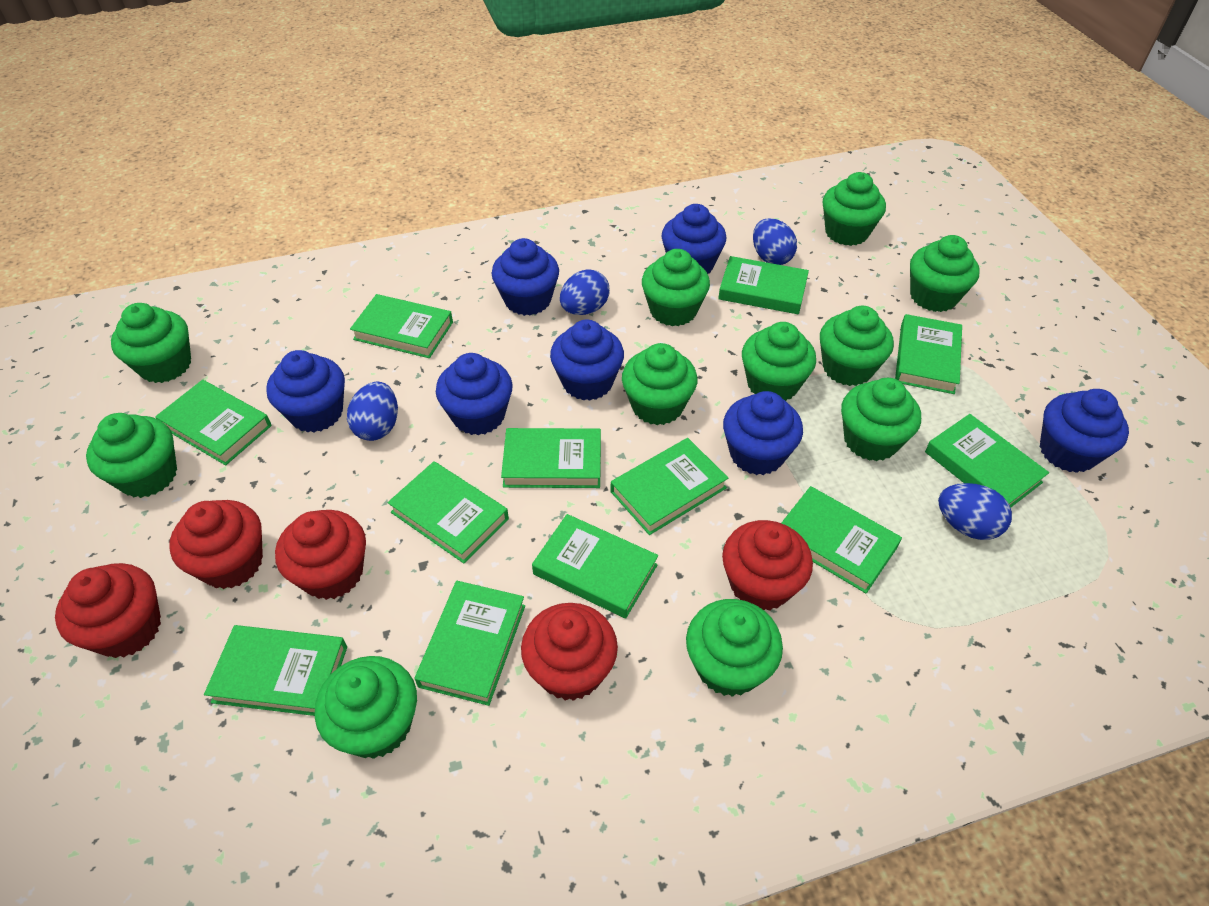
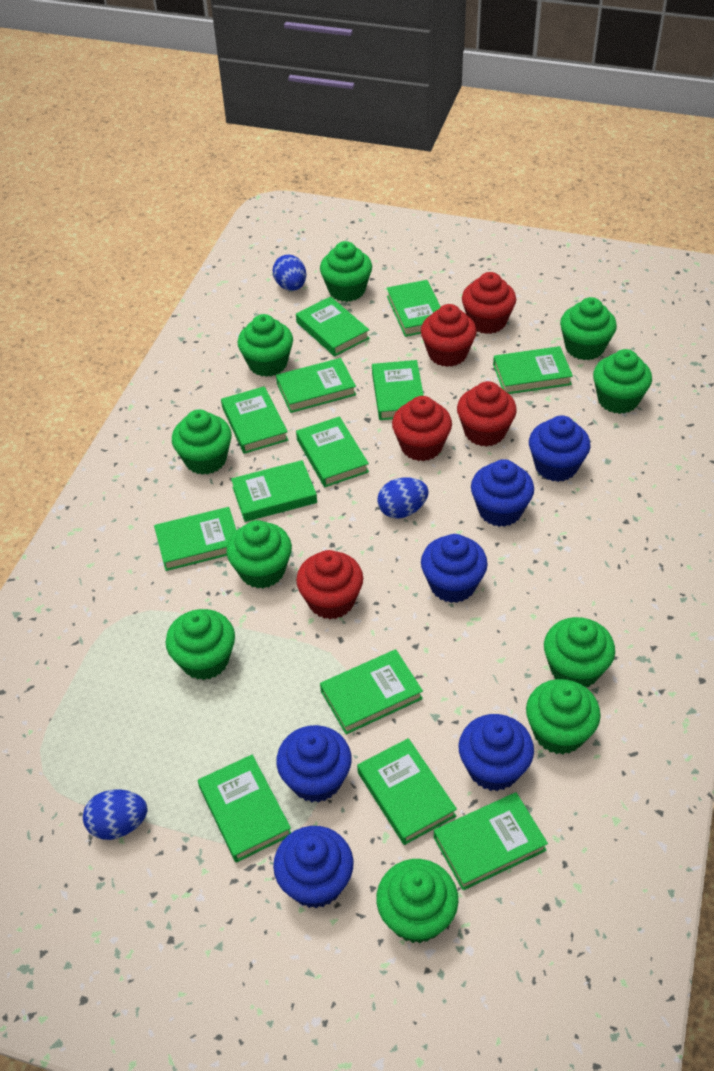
blue cupcake: [266,350,345,432] [436,353,513,435] [492,238,559,316] [550,320,624,401] [661,204,726,274] [723,391,803,475] [1040,389,1129,473] = 7 -> [273,826,354,908] [276,725,352,803] [421,534,488,603] [458,714,534,791] [471,459,534,527] [529,415,590,482] = 6
blue egg: [347,382,398,441] [560,269,610,315] [753,218,797,265] [938,483,1012,540] = 4 -> [83,789,148,840] [273,255,306,291] [377,477,429,519] = 3
green book: [155,380,272,465] [204,625,347,716] [350,294,453,358] [388,461,509,564] [414,581,525,706] [501,428,601,488] [532,514,658,618] [611,438,728,535] [718,256,809,314] [781,486,902,593] [895,314,962,394] [925,414,1049,508] = 12 -> [154,507,237,571] [198,755,291,863] [221,386,288,454] [231,460,317,522] [276,358,356,413] [296,297,370,357] [296,416,369,487] [320,649,423,734] [357,738,457,845] [372,360,424,420] [387,280,441,337] [434,792,548,890] [493,346,573,394] = 13
green cupcake: [86,413,177,498] [111,303,191,383] [315,656,417,759] [622,343,697,425] [642,249,710,326] [686,599,783,697] [742,322,816,401] [820,306,894,386] [823,172,886,246] [841,378,921,461] [910,235,980,312] = 11 -> [166,609,235,680] [172,409,232,475] [226,520,292,588] [237,314,293,377] [320,241,372,302] [376,859,458,943] [526,679,601,754] [544,617,615,687] [560,297,617,360] [593,349,652,414] = 10

